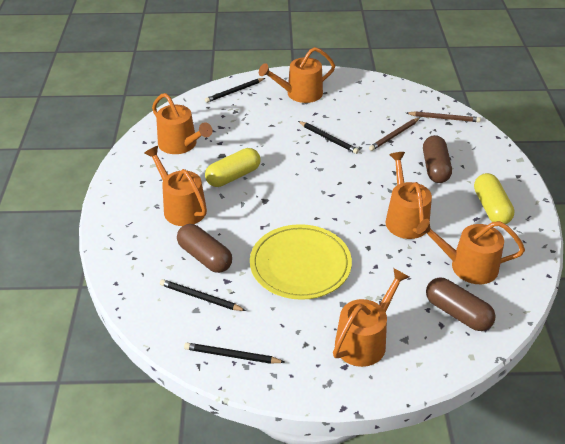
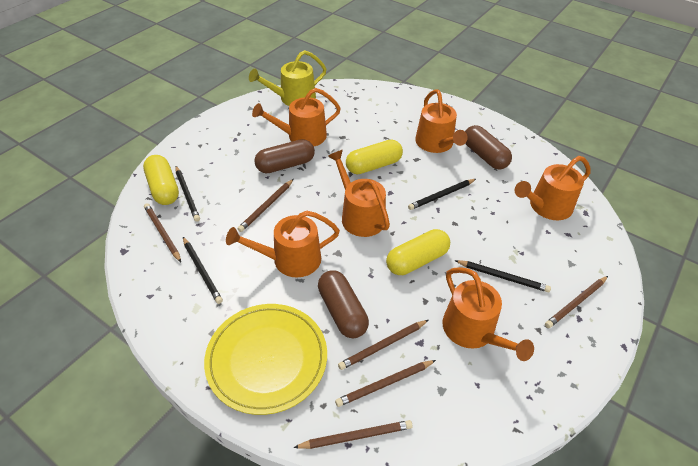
brown pencil: [369,117,420,151] [407,111,481,122] = 2 -> [144,204,181,262] [238,179,294,232] [293,420,413,449] [335,360,436,407] [338,320,428,370] [545,276,608,328] = 6
yellow capsule: [205,148,261,187] [474,173,515,224] = 2 -> [143,155,179,205] [346,139,403,174] [386,229,450,275] = 3
yellow watering can: none = 0 -> [249,50,326,106] = 1

